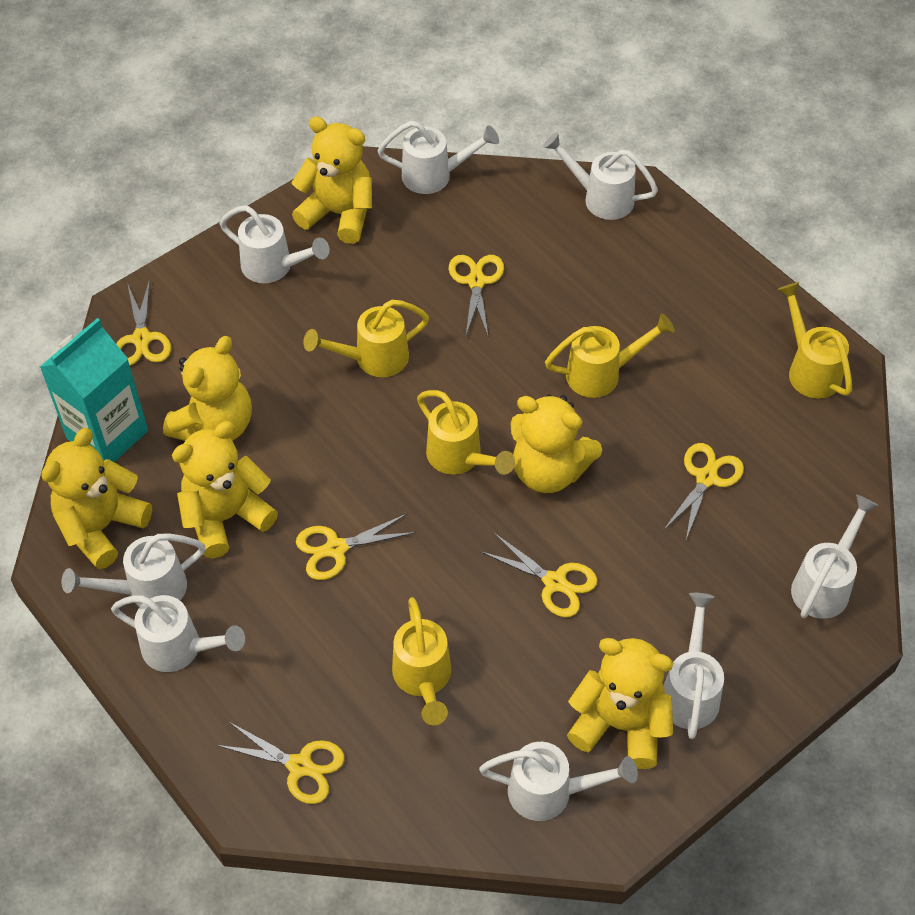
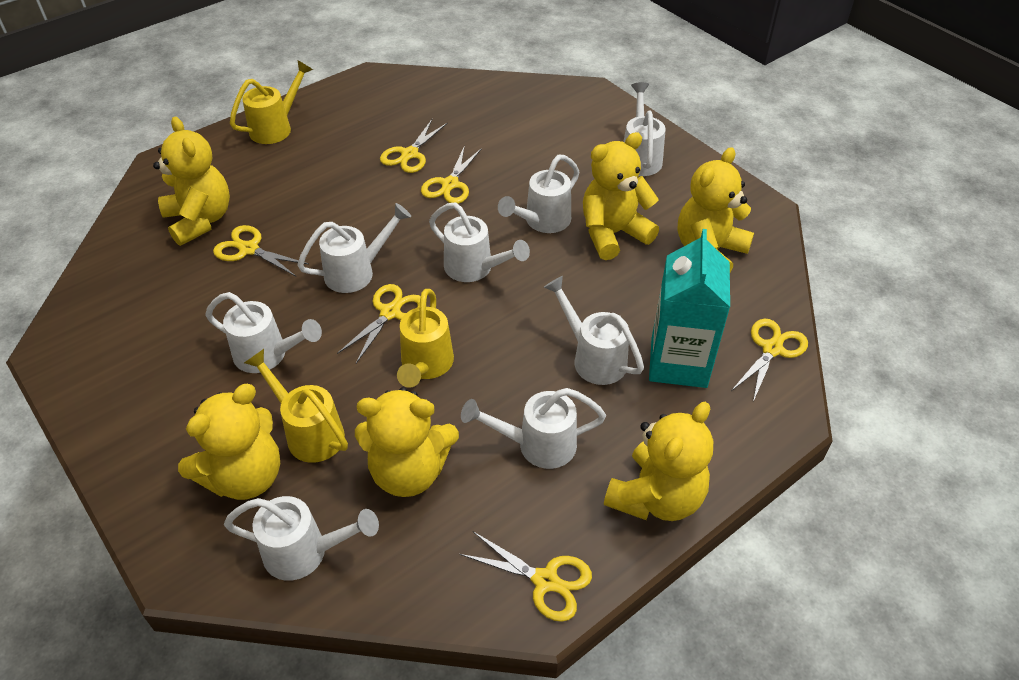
yellow watering can: [303,300,429,377] [392,597,451,725] [417,390,515,475] [545,314,675,398] [777,282,852,399] = 5 -> [230,60,313,144] [244,349,348,463] [397,289,454,388] = 3

